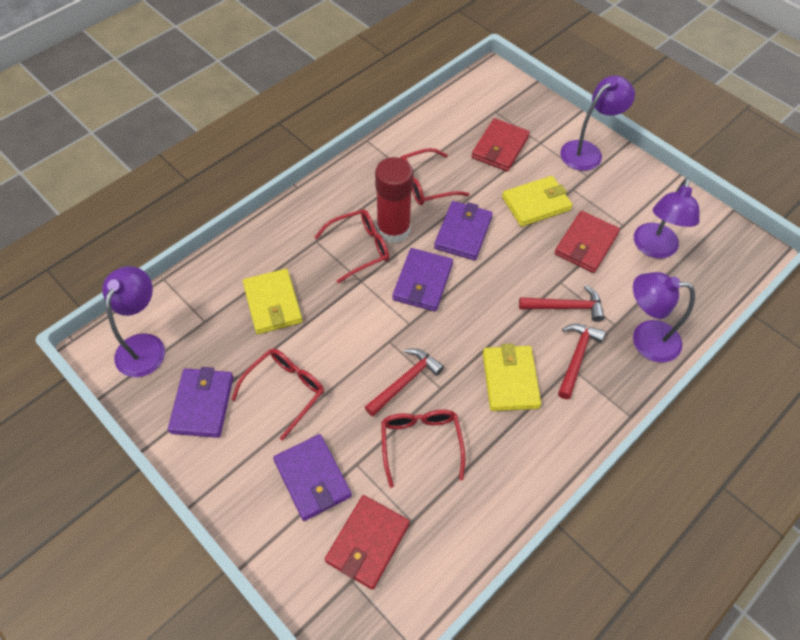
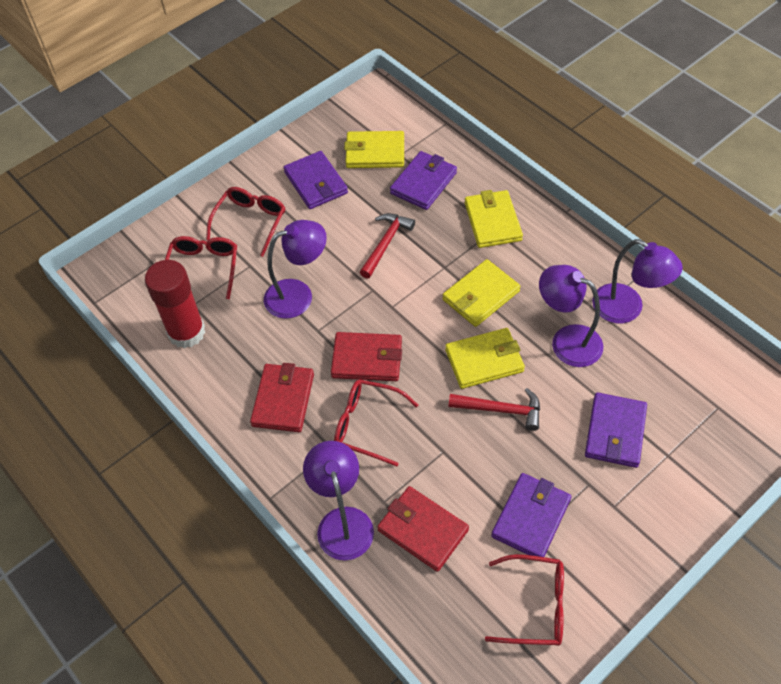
red hammer: [365,348,444,416] [519,285,605,322] [558,324,606,399] = 3 -> [360,213,415,278] [449,388,540,431] = 2
yellow wallet: [243,269,303,334] [483,344,541,411] [502,176,573,227] = 3 -> [344,131,404,168] [442,259,520,327] [445,328,525,389] [465,190,523,248] = 4

